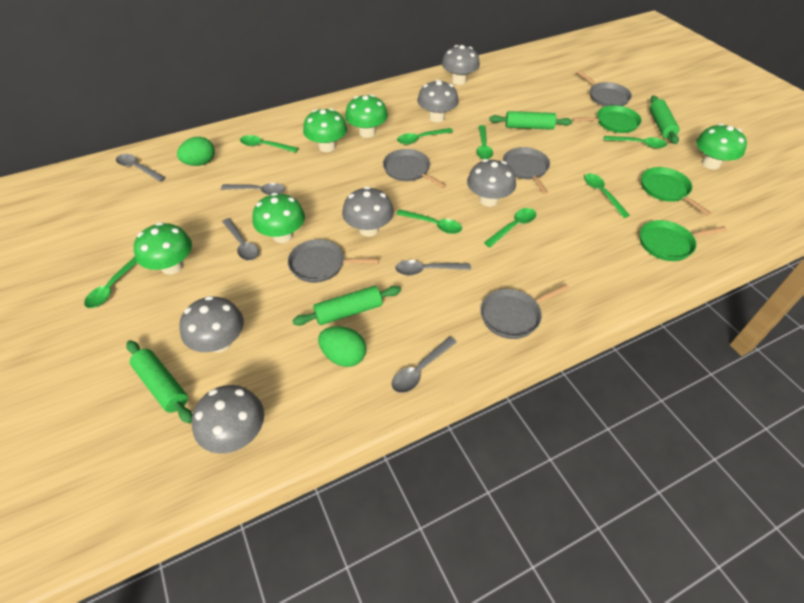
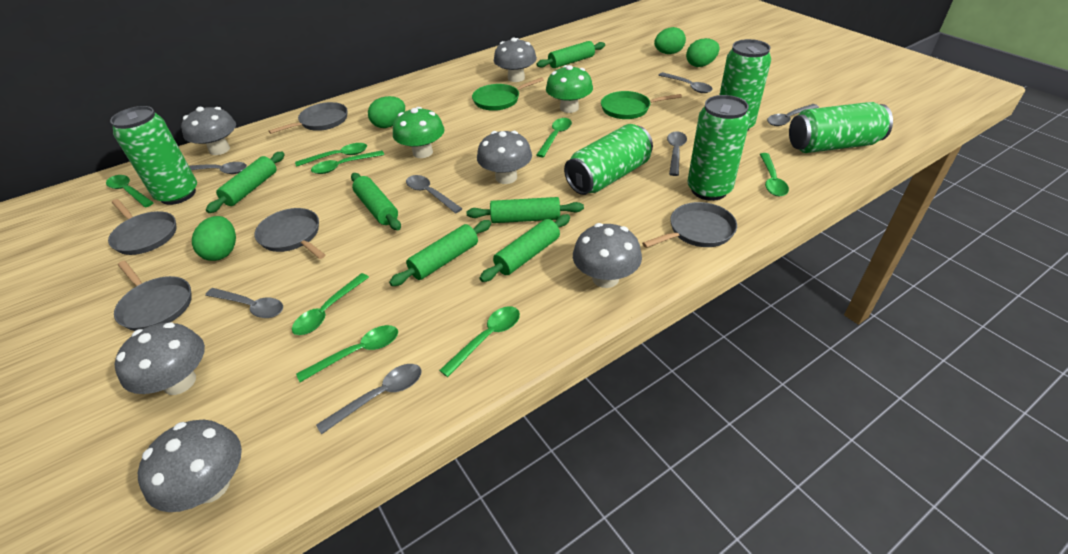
green can: none = 0 -> [110,106,197,205] [564,124,653,195] [687,95,750,201] [719,39,771,131] [789,102,893,153] = 5
green egg: [177,137,215,166] [318,326,366,367] = 2 -> [192,216,236,261] [368,96,405,128] [654,27,686,54] [686,38,720,67] = 4
green mushroom: [134,222,192,275] [253,193,305,243] [303,108,347,152] [345,94,388,138] [696,123,747,169] = 5 -> [393,107,445,158] [546,65,593,113] = 2
green pan: [572,105,642,133] [640,220,727,261] [641,167,711,216] = 3 -> [472,77,544,111] [601,91,682,119] = 2
green rolling pin: [126,340,192,424] [292,286,401,326] [489,111,572,130] [650,95,679,144] = 4 -> [206,151,285,213] [351,173,401,230] [389,220,492,286] [467,197,584,223] [480,214,570,282] [536,41,605,68] = 6
grey spoon: [116,154,166,182] [221,183,285,195] [222,218,259,261] [392,336,457,393] [395,260,471,275] = 5 -> [189,162,247,174] [205,288,283,318] [316,364,422,435] [406,175,463,213] [659,72,713,93] [667,131,687,176] [767,104,819,126] = 7

